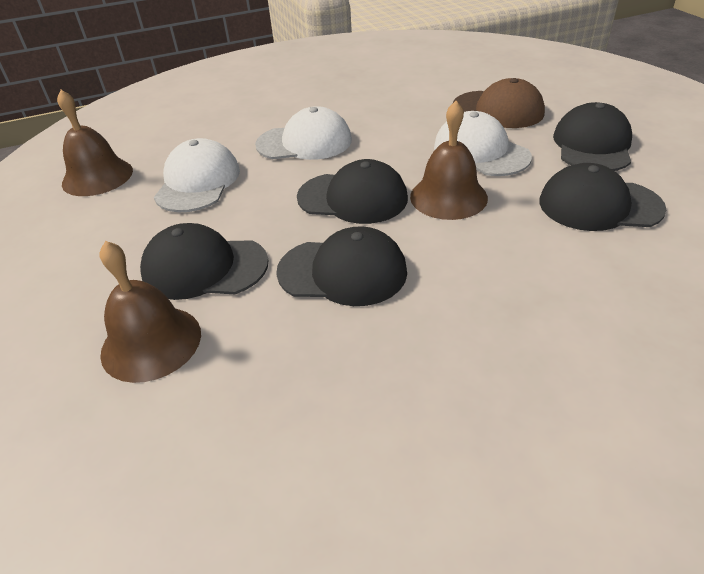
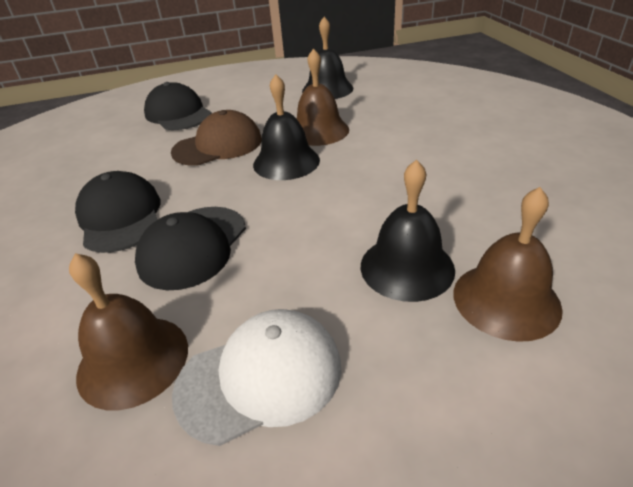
black bell: none = 0 -> [253,74,320,180] [302,17,354,99] [361,159,455,302] = 3
black cap: [140,223,268,300] [276,226,407,306] [297,159,408,224] [539,163,666,231] [553,102,632,171] = 5 -> [75,171,160,253] [135,207,246,290] [144,82,212,130] = 3
white cap: [154,138,240,212] [255,106,352,160] [434,111,532,176] = 3 -> [172,309,342,446] = 1

